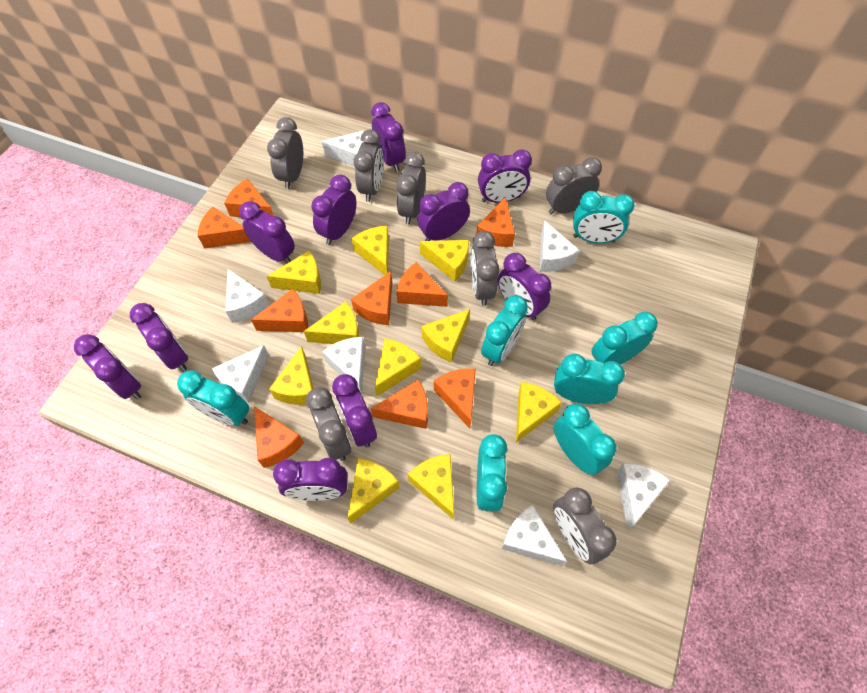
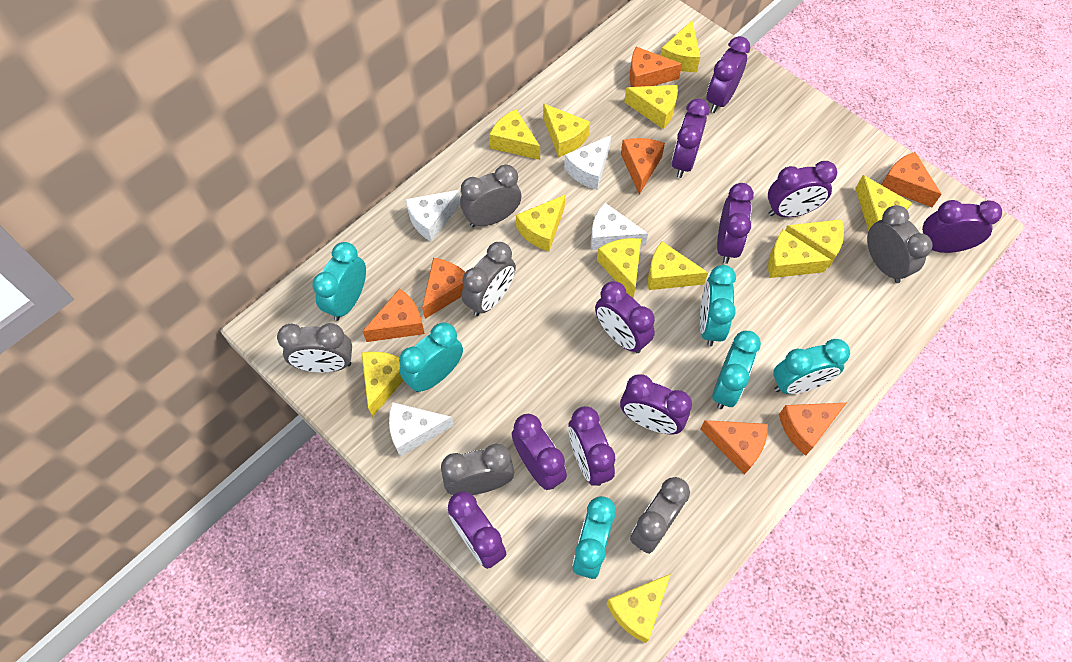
grey clock: [267,117,303,189] [306,387,352,461] [354,130,383,202] [397,152,426,225] [470,231,500,306] [546,157,602,215] [553,488,617,565] = 7 -> [277,323,352,373] [441,443,514,495] [460,164,521,227] [462,242,516,316] [630,477,690,554] [867,205,933,283] = 6
orange cheese: [198,207,251,249] [224,179,274,217] [251,289,308,332] [254,406,304,468] [351,271,393,325] [371,380,428,429] [396,262,448,307] [434,369,476,429] [476,197,515,247] = 9 -> [362,288,425,342] [422,258,465,319] [621,138,665,195] [630,47,682,87] [700,420,768,475] [779,403,846,456] [882,152,942,207] = 7
turquoise clock: [177,371,249,426] [477,434,507,511] [481,295,528,366] [554,354,625,404] [554,403,616,475] [573,191,635,243] [591,312,658,364] = 7 -> [312,242,366,321] [399,322,463,392] [572,496,616,579] [700,265,736,346] [712,331,761,409] [773,339,850,394] = 6
white cheese: [212,345,270,402] [225,269,270,323] [322,130,364,167] [322,337,365,395] [501,504,567,566] [540,220,580,272] [617,463,671,530] = 7 -> [389,402,454,457] [405,190,461,242] [564,135,611,190] [591,203,648,250] = 4
yellow cheese: [267,251,321,294] [269,346,314,405] [304,302,359,344] [347,458,400,524] [351,226,389,275] [375,339,421,396] [408,454,454,520] [420,240,469,281] [421,309,470,363] [516,382,562,442] = 10 -> [361,352,404,417] [489,109,540,160] [516,195,565,251] [543,103,590,157] [597,238,641,298] [606,574,671,643] [624,85,678,129] [648,241,708,290] [660,21,700,72] [768,230,831,278] [785,219,844,268] [855,175,912,231] = 12

